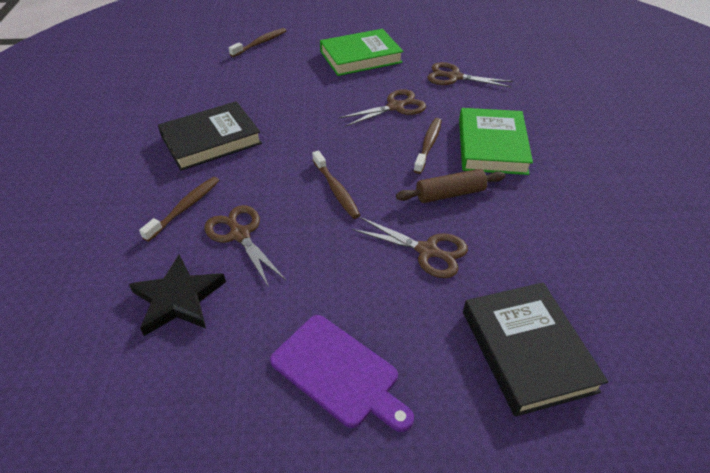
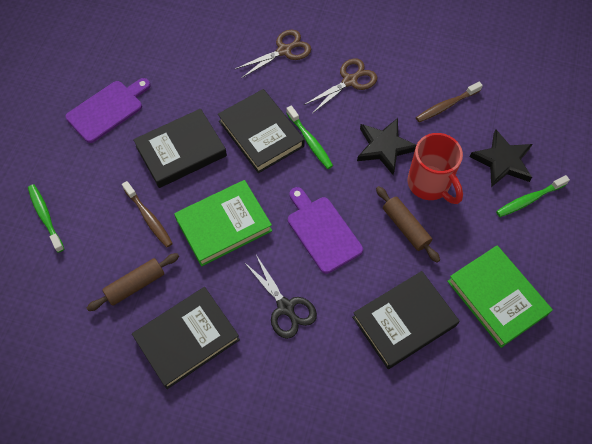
black book: [158,101,262,171] [463,282,608,417] = 2 -> [132,287,240,389] [133,109,227,188] [218,89,305,173] [352,271,460,369] = 4
black scissors: none = 0 -> [244,255,317,339] = 1
black star: [129,254,226,336] = 1 -> [357,118,416,175] [470,130,532,187] = 2
brown rolling pin: [396,169,506,203] = 1 -> [87,253,179,311] [376,186,440,263] = 2
brown scissors: [205,205,286,287] [339,89,427,127] [352,217,468,278] [427,62,513,88] = 4 -> [235,29,311,78] [304,58,377,114] = 2
brown toothbrush: [139,177,219,242] [228,28,286,57] [312,150,360,219] [414,118,442,174] = 4 -> [122,181,173,247] [416,82,483,122] = 2
green toothbrush: none = 0 -> [28,184,64,253] [286,105,333,169] [496,175,570,217] = 3
purple cutting board: [270,315,414,432] = 1 -> [66,78,151,143] [288,187,363,274] = 2
red mug: none = 0 -> [407,133,463,204] = 1

